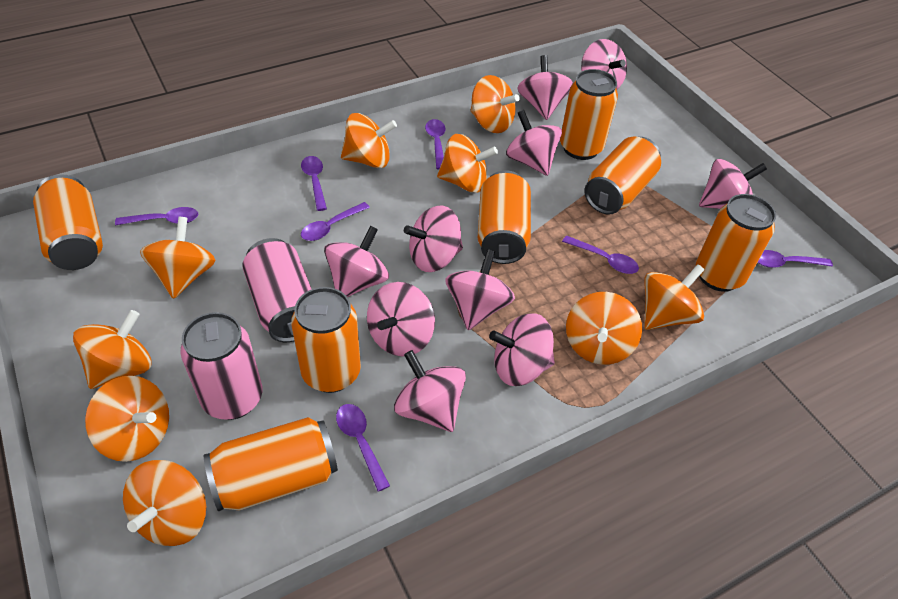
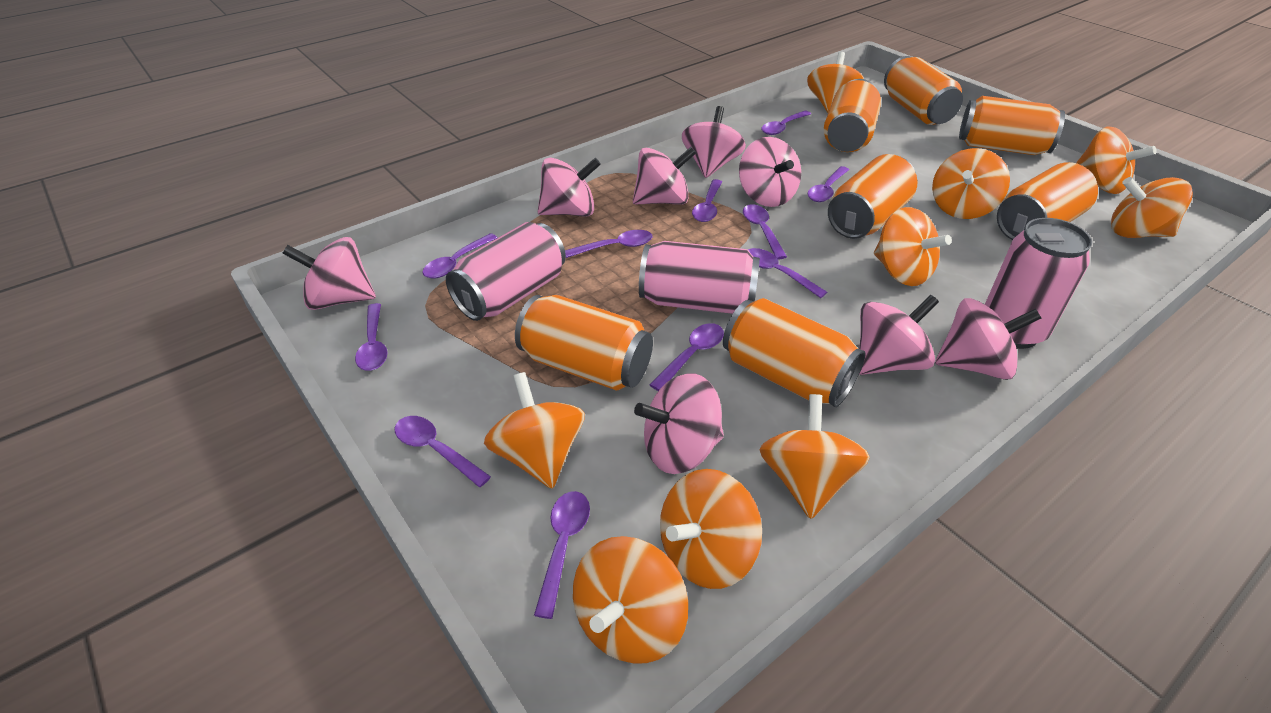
pink can: [180,312,262,420] [242,238,312,342] = 2 -> [446,222,566,321] [639,241,760,314] [985,218,1092,349] = 3
pink spinning top: [324,226,389,297] [367,282,435,356] [394,350,466,432] [404,205,463,272] [445,249,515,330] [489,313,555,386] [506,110,562,176] [517,55,573,120] [581,39,627,89] [699,159,767,209] = 10 -> [282,237,376,310] [538,157,601,217] [633,147,696,205] [634,374,724,474] [682,106,746,178] [739,137,801,207] [859,295,939,375] [935,298,1041,380] = 8
purple spoon: [115,207,199,225] [301,156,327,211] [301,202,370,241] [336,404,390,492] [425,119,446,169] [562,235,639,274] [758,250,833,268] = 7 -> [355,303,387,371] [394,416,491,487] [423,233,497,279] [534,491,590,619] [565,230,653,258] [650,323,724,391] [692,179,722,222] [743,204,787,260] [748,248,827,298] [761,111,811,135] [808,166,849,202] = 11

